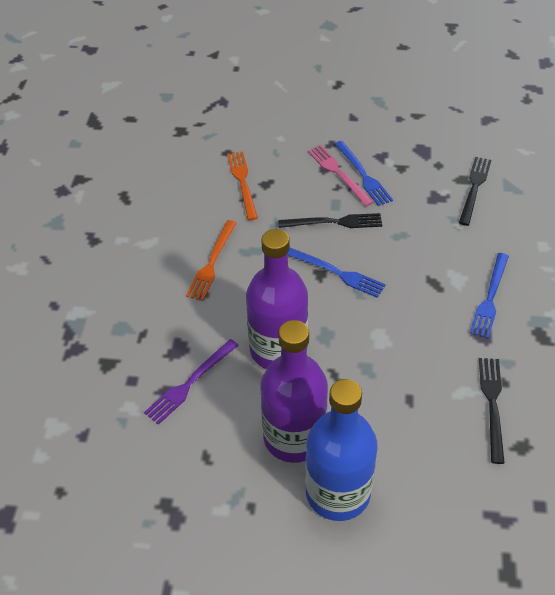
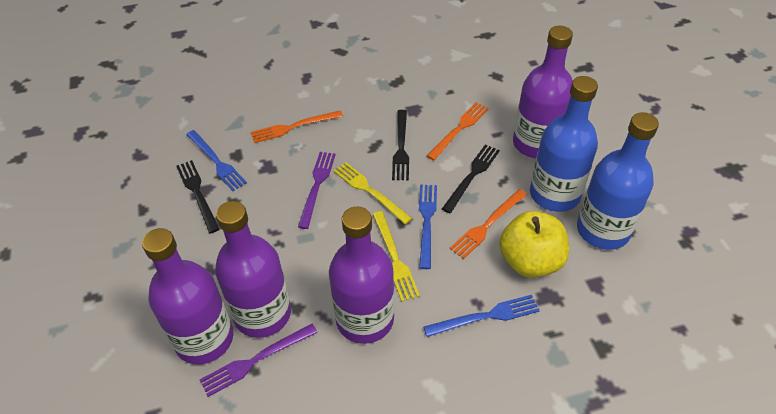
blue bottle: [305,379,377,521] = 1 -> [530,76,598,212] [577,112,659,250] = 2
orange fork: [186,220,237,301] [227,152,258,220] = 2 -> [251,110,343,143] [427,102,489,160] [450,189,527,259] = 3
pink fork: [308,145,374,206] = 1 -> none = 0
purple bottle: [246,229,308,369] [260,320,328,463] = 2 -> [142,228,233,364] [215,201,291,338] [329,206,395,344] [513,26,573,158] = 4
purple fork: [144,339,239,425] = 1 -> [200,324,318,397] [298,152,336,229] = 2
yellow apple: none = 0 -> [499,211,569,278] = 1
yellow fork: none = 0 -> [333,162,412,224] [373,211,420,302] = 2

